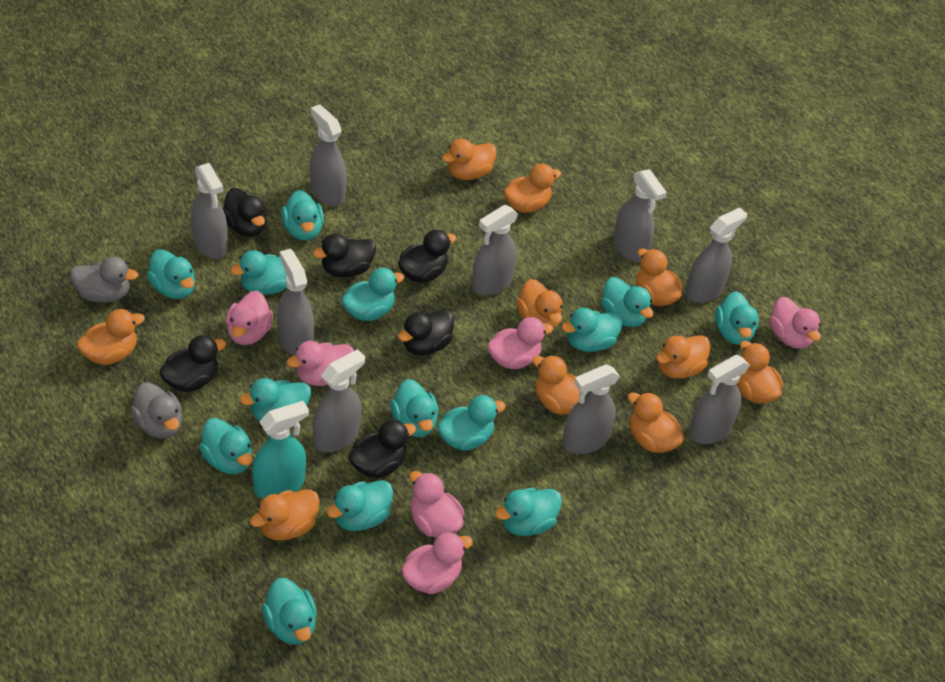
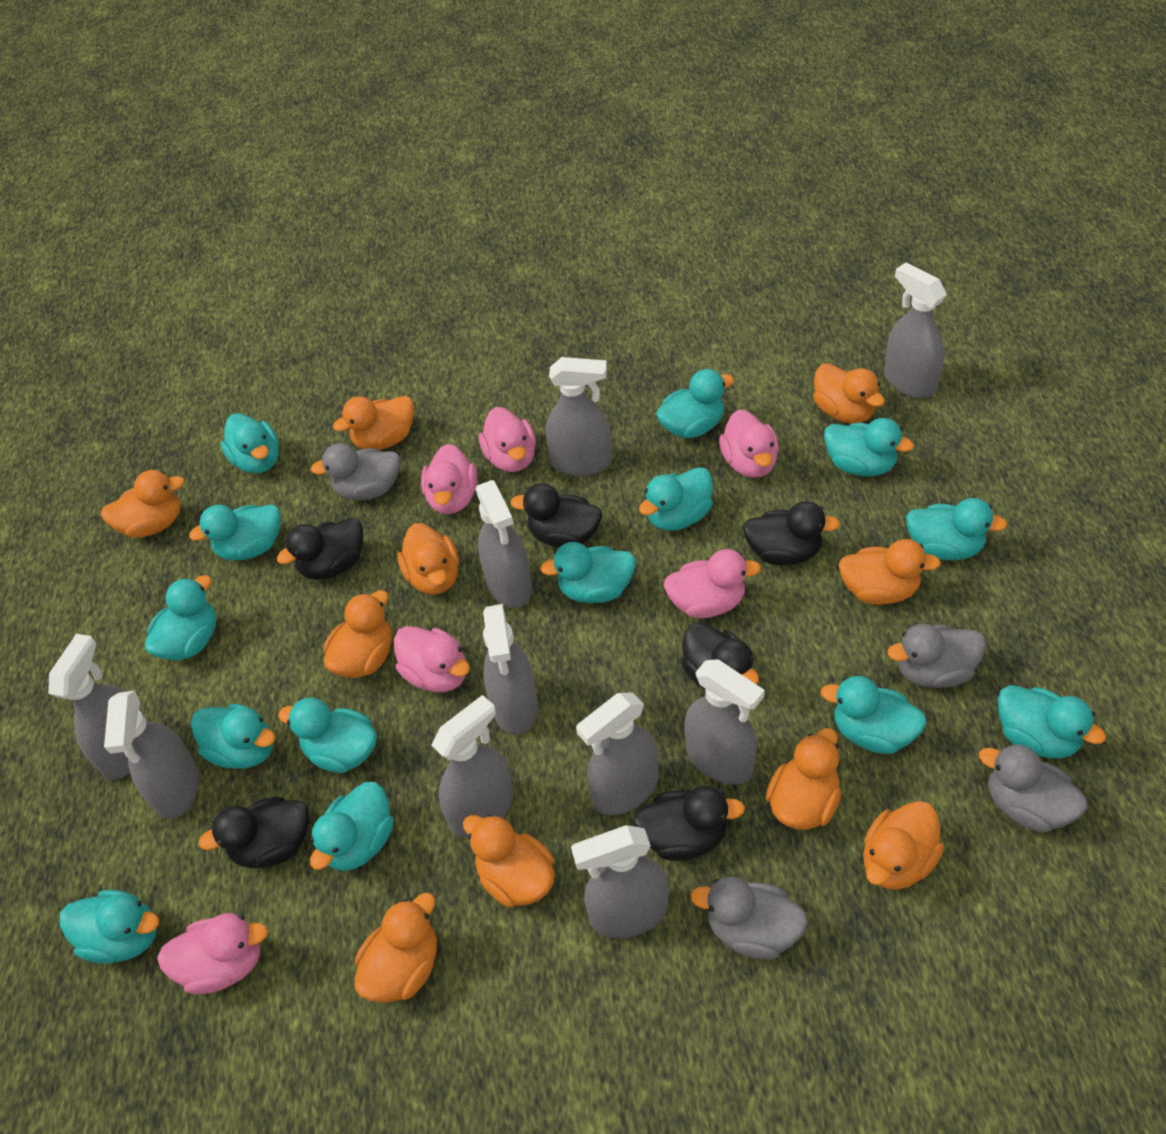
grey duck: [70,257,138,303] [130,382,182,439] = 2 -> [311,443,400,500] [690,877,808,960] [887,624,986,688] [979,744,1087,833] = 4
grey spray bottle: [191,163,228,259] [277,249,314,356] [310,104,347,206] [313,349,365,453] [472,205,518,296] [562,364,620,454] [613,169,667,262] [685,207,747,303] [689,355,750,444] = 9 -> [48,634,148,780] [104,691,199,819] [431,695,514,837] [476,480,532,608] [483,604,538,735] [546,357,612,476] [571,825,669,938] [576,693,659,815] [684,659,765,784] [884,263,947,398] = 10
turquoise spray bottle: [252,401,309,499] = 1 -> none = 0

